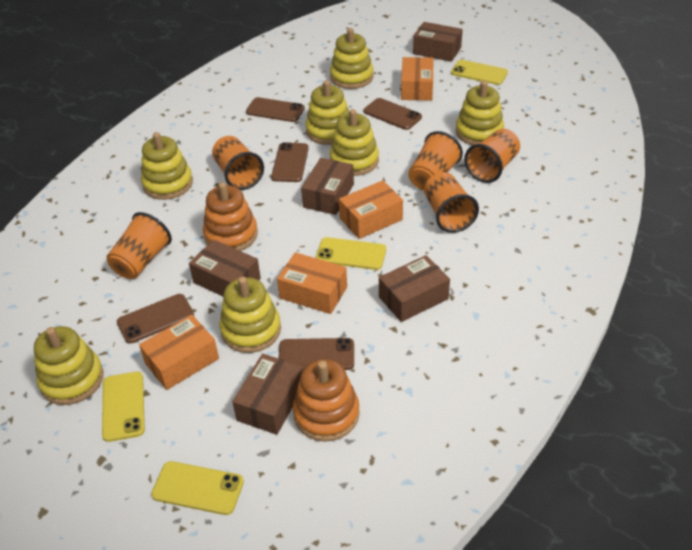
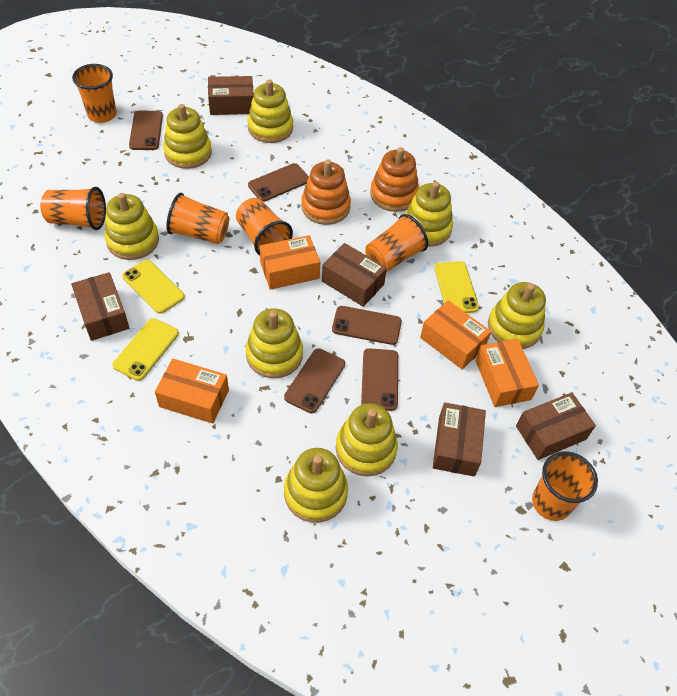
orange cup: [106,212,172,279] [212,136,264,190] [408,131,463,190] [424,172,479,233] [464,129,520,183] = 5 -> [40,187,106,230] [72,64,117,123] [166,193,229,244] [236,198,293,255] [365,214,428,272] [532,451,598,521] = 6
yellow phone: [102,371,145,442] [151,461,244,515] [316,237,386,270] [451,60,508,85] = 4 -> [112,318,179,381] [122,260,185,314] [434,261,479,313] = 3
yellow stacking toy: [34,326,103,405] [141,132,193,200] [220,277,281,353] [306,80,349,145] [330,28,374,89] [330,109,379,176] [456,81,504,145] = 7 -> [105,193,159,260] [163,104,212,169] [246,308,303,378] [247,80,293,143] [284,448,348,523] [336,403,398,476] [405,182,453,247] [488,282,546,349] = 8

